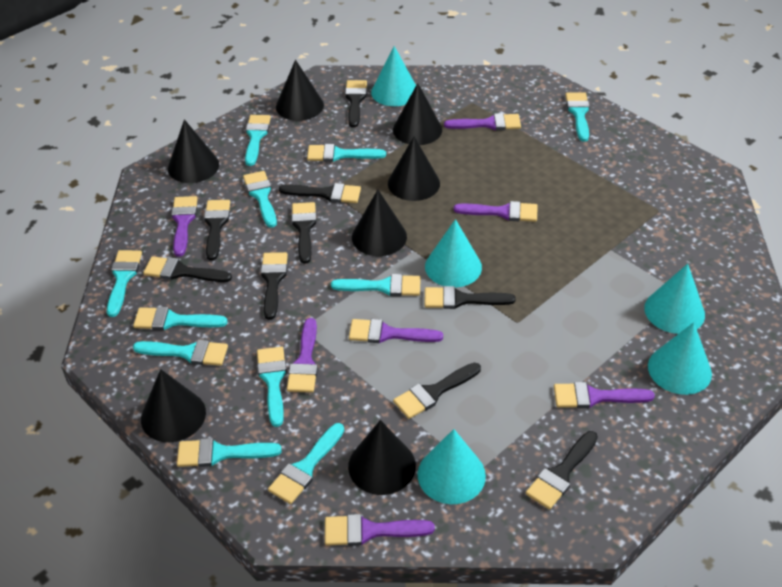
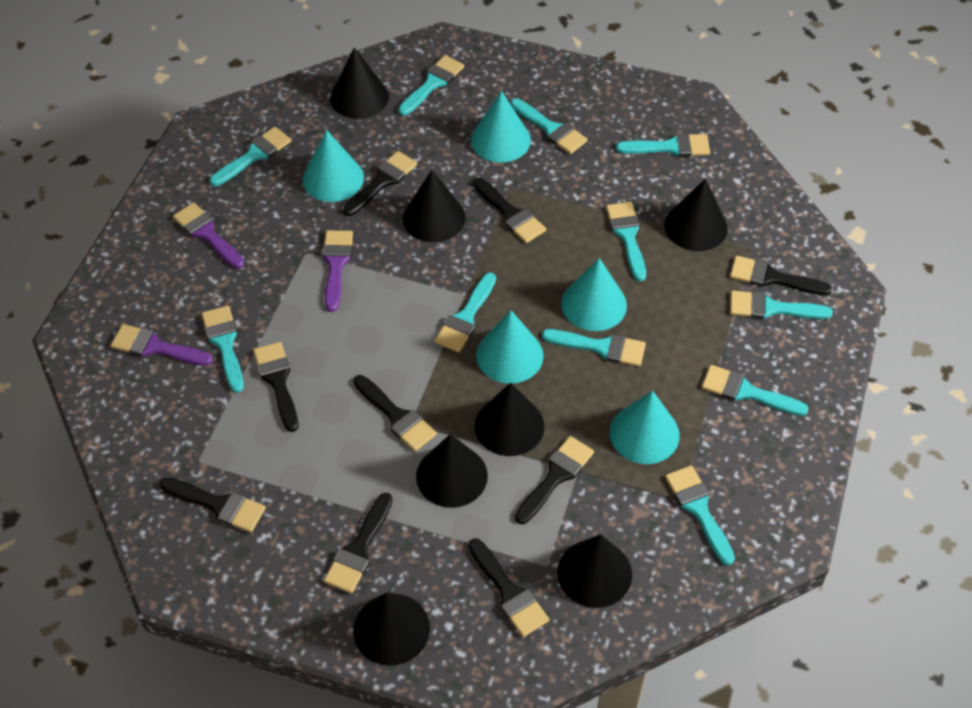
purple brush: [171,196,198,257] [287,318,318,393] [325,514,435,546] [349,319,443,343] [444,113,521,131] [454,201,537,222] [554,382,655,408] = 7 -> [110,324,213,366] [173,202,244,269] [322,230,353,312] = 3

